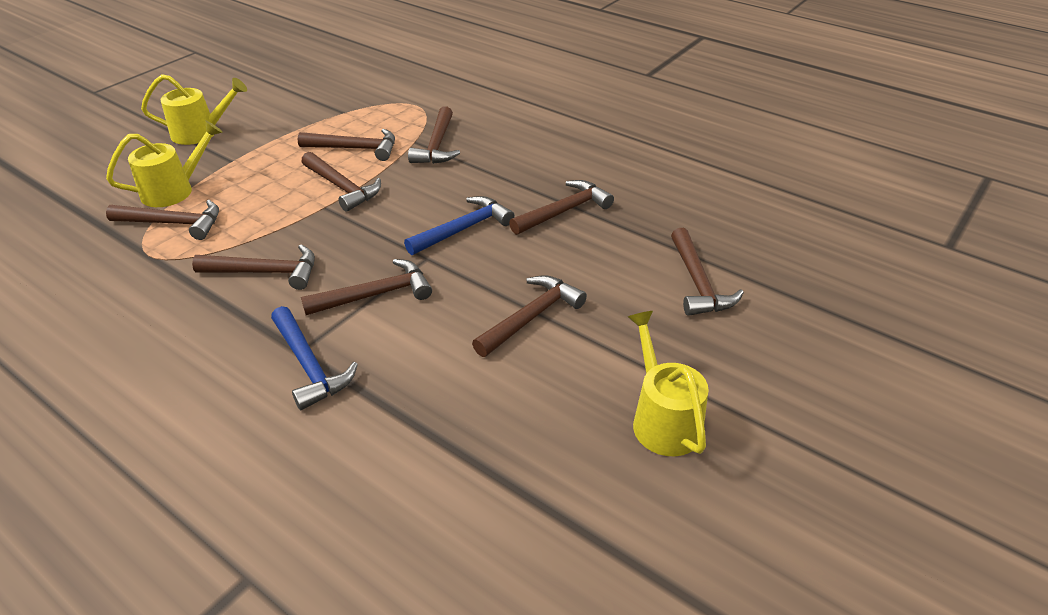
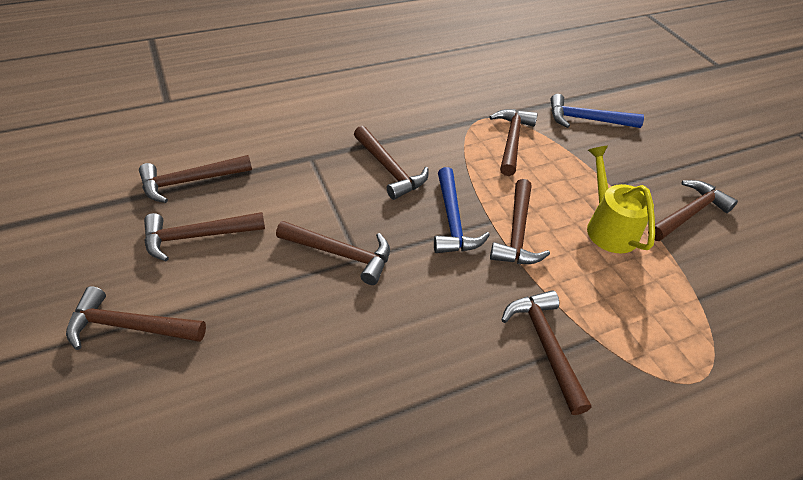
yellow watering can: [106,120,223,207] [141,74,247,145] [628,311,709,456] = 3 -> [587,146,655,253] = 1

